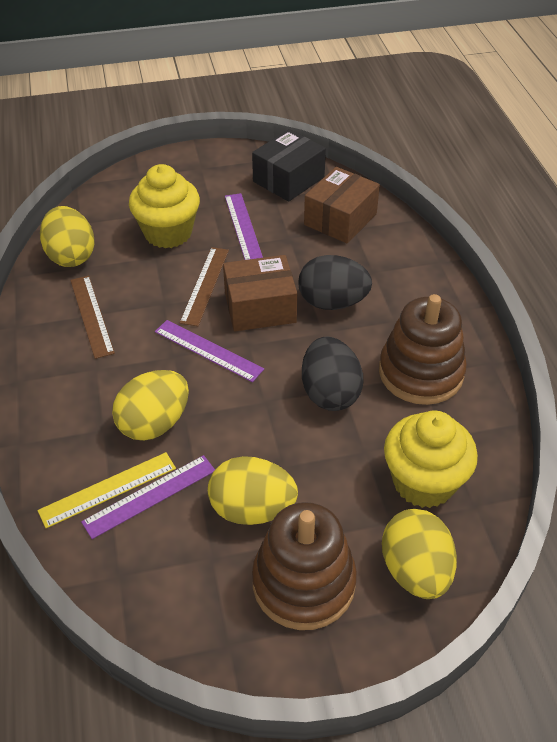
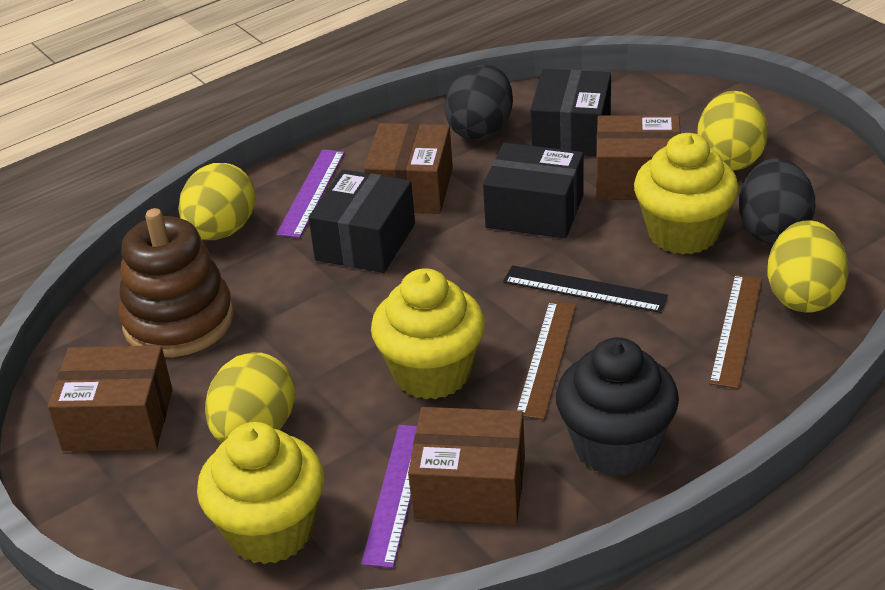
black box: [252,129,326,202] = 1 -> [308,169,415,273] [483,143,584,238] [530,69,611,156] = 3
black cupcake: none = 0 -> [556,337,679,476] = 1
black ruler: none = 0 -> [503,265,668,313] = 1
brown box: [223,255,297,331] [304,167,380,243] = 2 -> [48,345,173,451] [364,123,453,214] [408,407,525,525] [596,115,681,200] = 4
brown stacking toy: [252,502,357,630] [379,294,467,405] = 2 -> [119,208,234,357] = 1
purple ruler: [81,455,215,539] [155,320,264,382] [225,193,263,260] = 3 -> [276,149,345,238] [361,425,417,568] = 2
yellow cupcake: [129,164,200,248] [384,411,478,508] = 2 -> [197,422,324,565] [371,268,485,400] [634,133,739,255] = 3
yellow ruler: [37,452,176,528] = 1 -> none = 0

